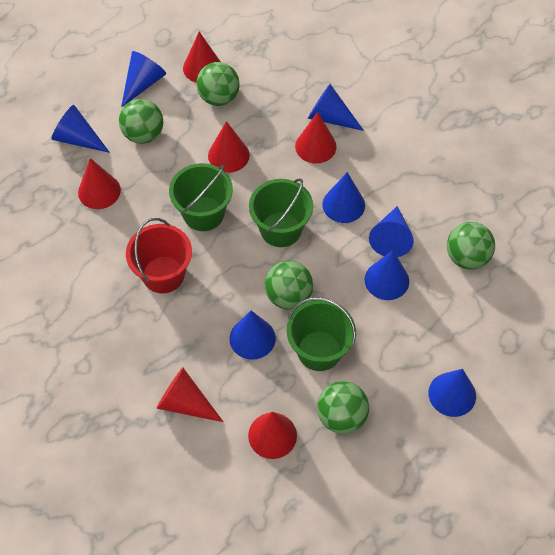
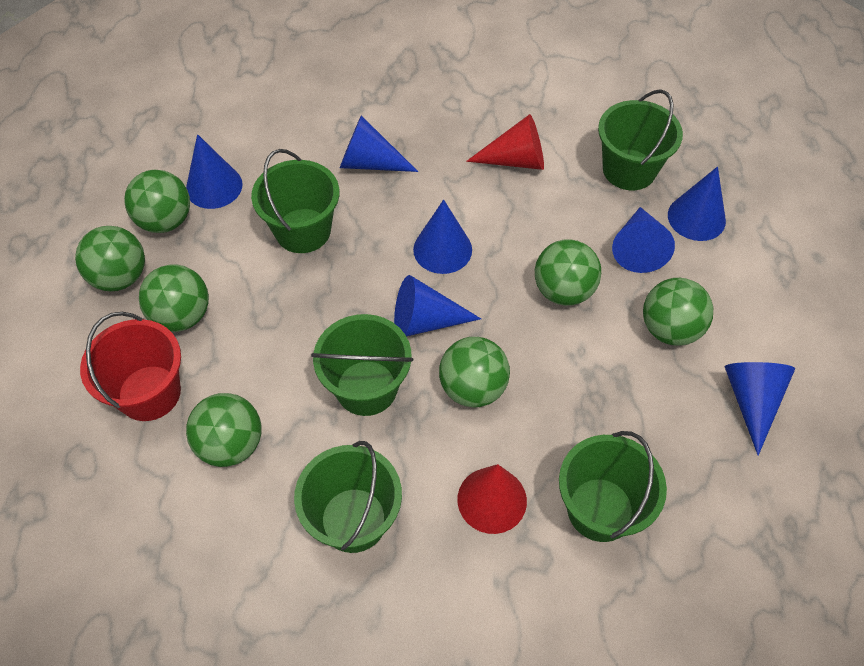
blue cone: [51,105,110,153] [121,51,166,108] [229,311,276,360] [308,84,364,131] [322,172,365,223] [365,250,409,300] [369,206,414,257] [428,369,476,417] = 8 -> [186,134,243,209] [340,115,418,172] [394,275,481,337] [413,200,472,274] [612,207,675,273] [668,166,726,241] [725,362,795,456] = 7
green ball: [119,99,163,144] [196,62,240,106] [264,261,313,310] [317,381,369,434] [447,222,495,270] = 5 -> [75,226,145,291] [124,170,190,233] [139,264,209,332] [186,393,262,467] [439,337,510,408] [535,239,601,306] [643,278,713,346] = 7
green bucket: [169,163,233,231] [249,178,313,247] [287,297,356,371] = 3 -> [251,149,339,253] [294,441,402,553] [311,314,413,416] [559,431,667,542] [598,89,683,190] = 5
red cone: [78,158,121,209] [156,368,223,422] [183,32,221,82] [208,121,250,173] [248,412,297,459] [295,112,337,163] = 6 -> [457,464,527,534] [466,114,544,170] = 2

